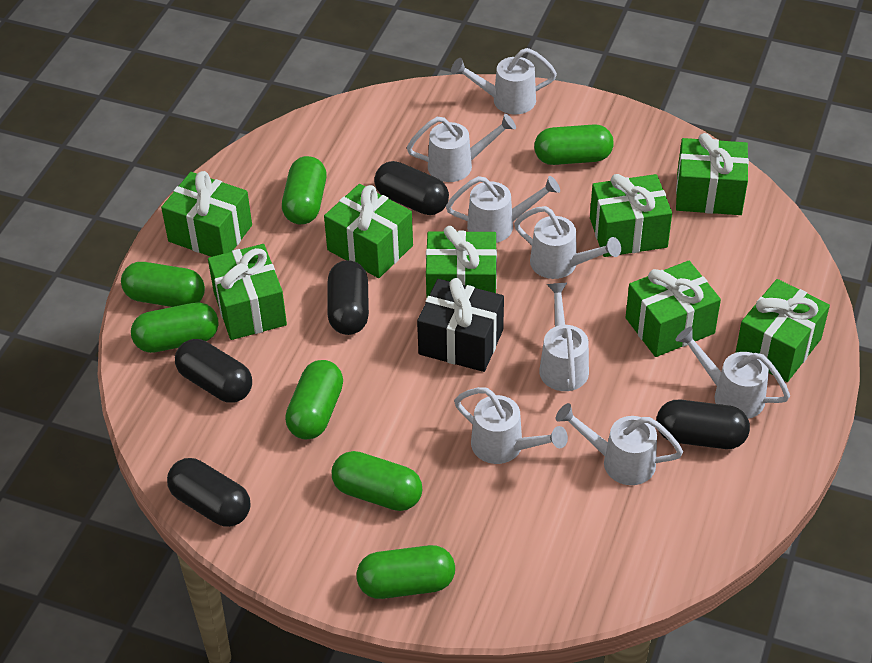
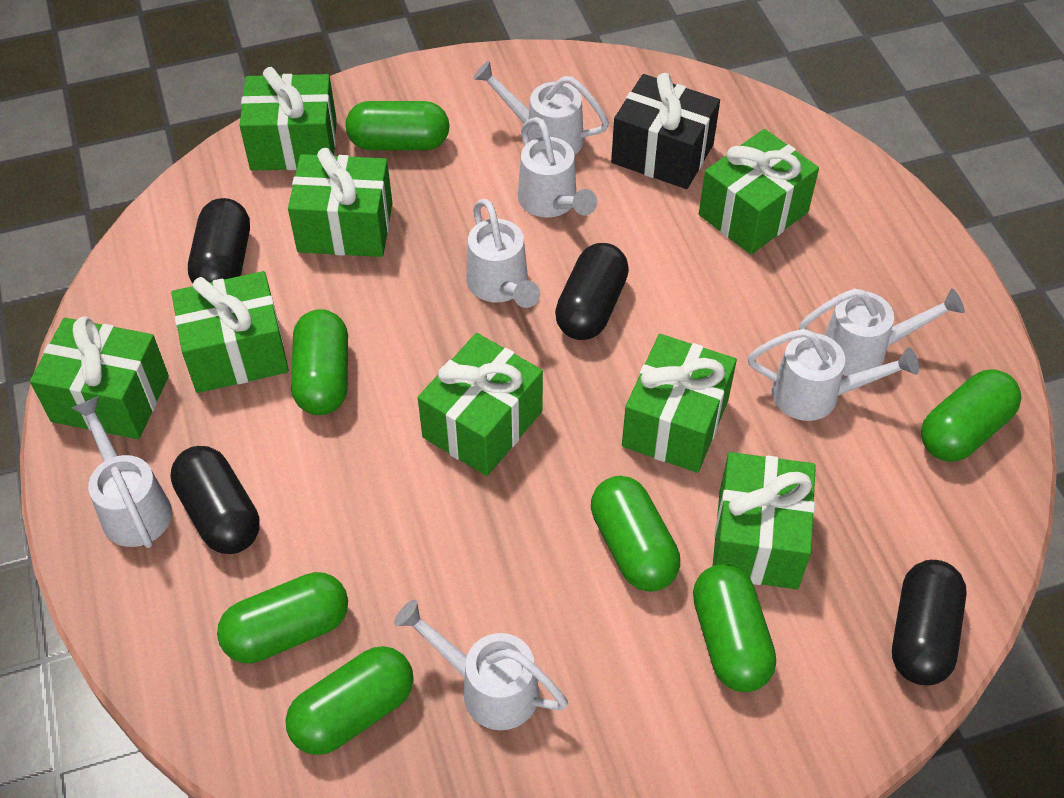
black capsule: [167,458,251,527] [175,339,252,403] [328,260,369,335] [374,161,449,215] [656,400,750,449] = 5 -> [171,446,260,554] [188,198,250,284] [555,243,629,340] [892,560,967,685] = 4
white watering can: [407,114,516,182] [446,176,560,243] [451,48,557,114] [454,387,568,464] [514,206,621,279] [539,283,589,391] [556,403,683,485] [675,327,790,419] = 8 -> [72,396,172,548] [394,600,568,730] [466,199,540,308] [473,61,609,155] [518,117,597,218] [748,329,919,421] [799,288,965,376] = 7

